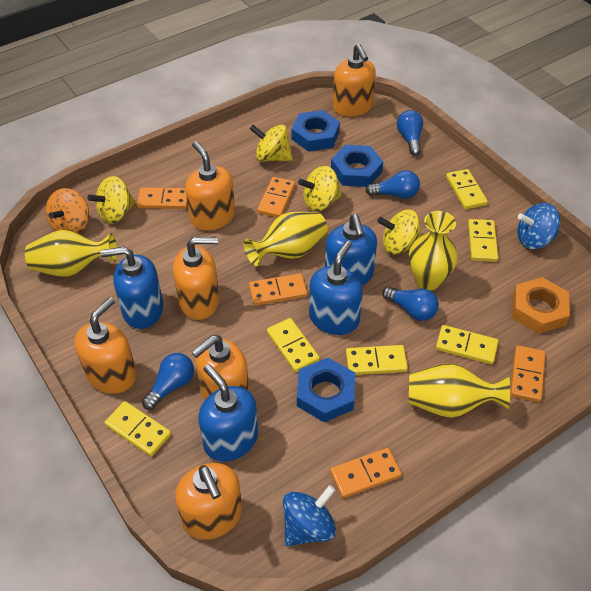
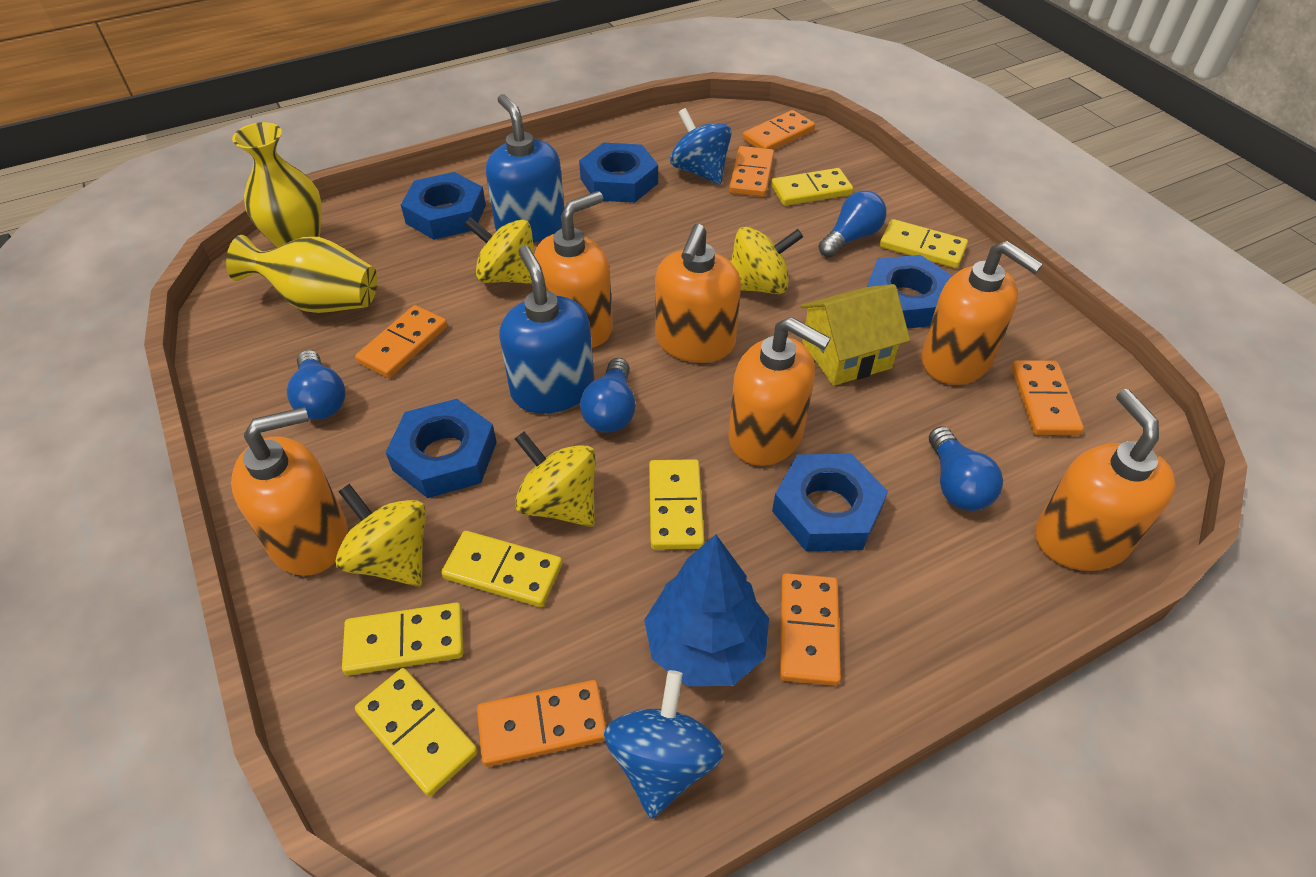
blue nut: [291,110,340,152] [297,358,355,422] [331,145,383,187] = 3 -> [386,399,497,498] [401,172,486,240] [579,143,658,203] [772,453,888,551] [867,255,952,329] = 5
blue soap dispenser: [100,247,163,329] [198,364,258,462] [309,240,363,335] [325,214,377,286] = 4 -> [486,94,565,243] [499,246,594,414] = 2
blue tree: none = 0 -> [644,534,769,686] = 1
orange domino: [137,187,188,209] [249,273,307,306] [257,177,295,218] [330,448,402,498] [510,345,545,402] = 5 -> [355,305,447,378] [477,680,606,767] [729,146,774,197] [743,110,815,150] [780,573,841,686] [1011,360,1084,436] = 6
orange nut: [512,277,570,334] = 1 -> none = 0
orange spinning top: [46,188,89,234] = 1 -> none = 0
yellow house: none = 0 -> [800,284,910,386] = 1
yellow vase: [25,230,117,277] [244,212,328,266] [409,211,458,291] [409,363,510,418] = 4 -> [226,235,377,313] [232,122,322,248] = 2

